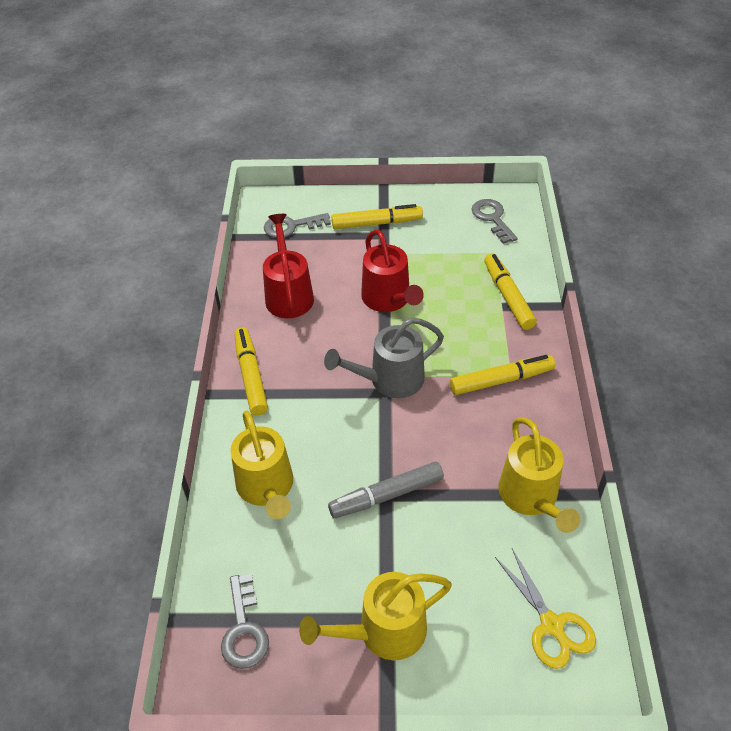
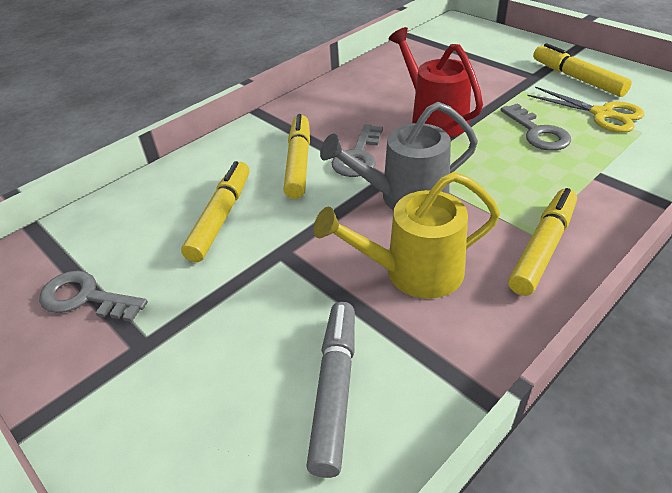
red watering can: [263,214,314,318] [361,229,424,312] = 2 -> [389,27,483,137] = 1
yellow watering can: [231,410,293,519] [299,572,452,660] [499,417,580,533] = 3 -> [314,172,500,299] = 1

